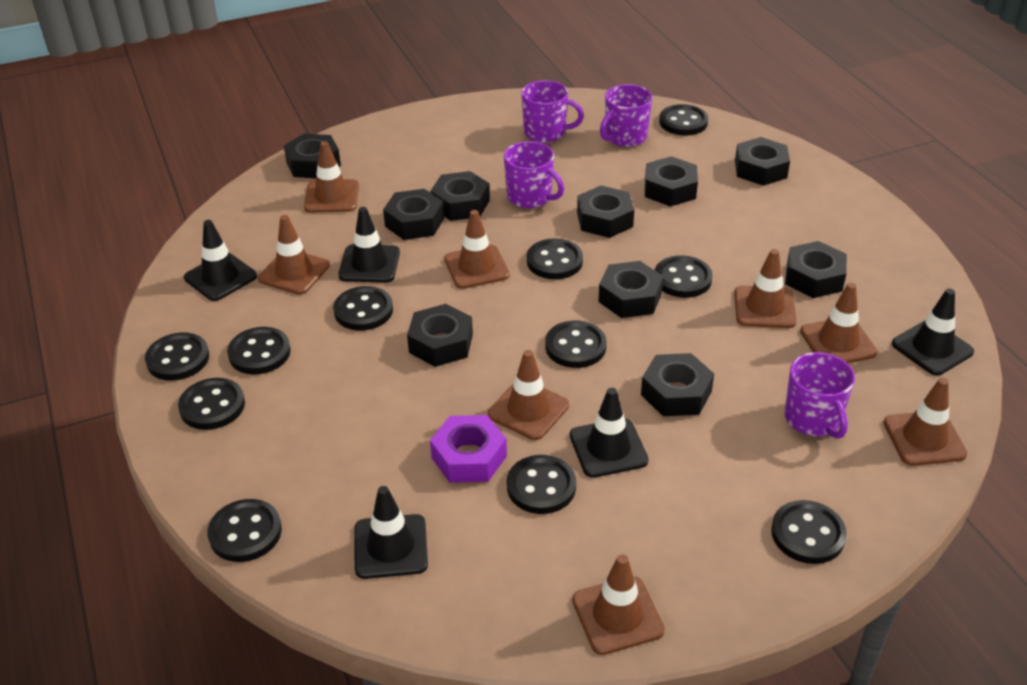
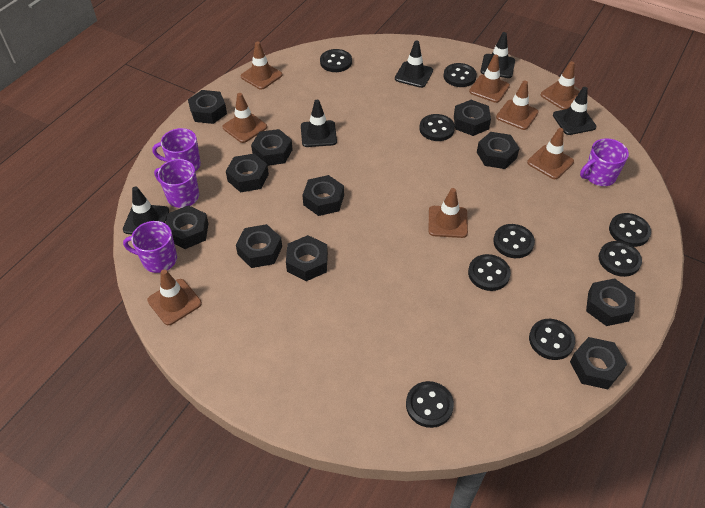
black button: [145,333,209,381] [178,378,245,430] [208,499,282,562] [227,327,291,374] [333,286,393,331] [507,455,576,514] [527,238,583,279] [545,321,607,368] [655,255,713,298] [659,104,708,136] [771,500,847,564] = 11 -> [320,49,352,72] [406,381,454,428] [419,114,455,141] [443,63,477,87] [468,254,511,291] [493,224,535,258] [529,319,575,360] [599,241,642,277] [609,213,651,247] = 9
black nut: [284,133,341,178] [383,189,444,240] [407,304,473,367] [431,171,490,221] [577,185,634,238] [598,261,663,318] [641,353,714,416] [645,156,698,207] [735,137,790,186] [785,241,847,298] = 10 -> [166,205,209,249] [188,90,227,124] [226,154,269,193] [236,224,282,268] [251,129,293,166] [286,235,328,281] [302,175,344,216] [454,100,491,136] [477,132,520,169] [570,337,627,389] [586,278,635,326] = 11
purple nut: [430,415,507,483] = 1 -> none = 0

